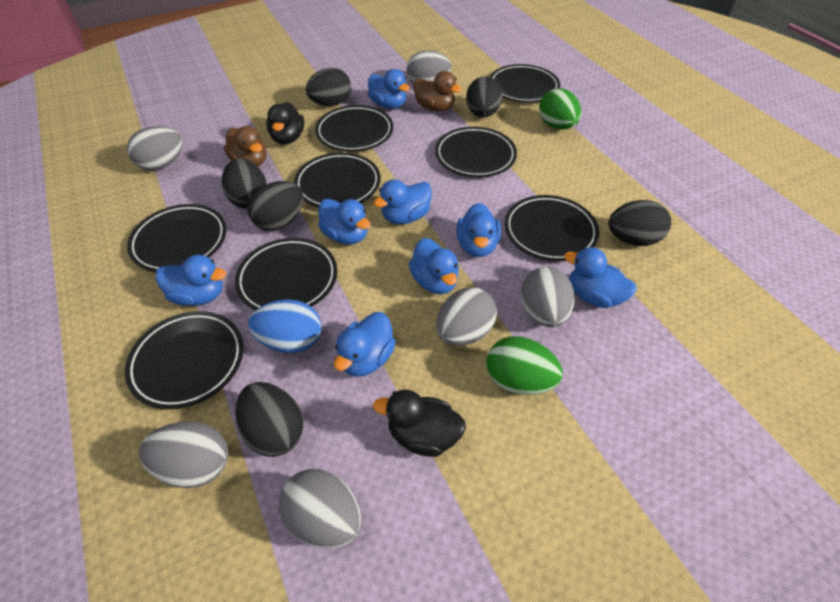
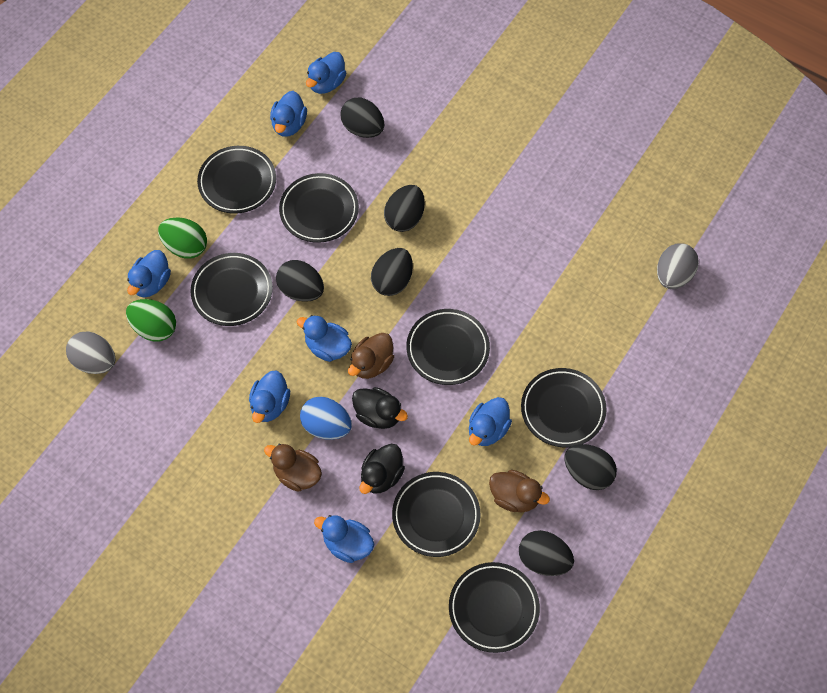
black plate: [125,311,243,409] [127,204,226,272] [235,238,337,310] [294,153,381,207] [315,105,393,152] [435,127,517,177] [490,64,560,103] [505,195,599,261] = 8 -> [190,253,273,326] [197,146,276,214] [279,173,359,243] [392,472,481,557] [406,309,490,385] [449,562,540,653] [521,368,607,447] = 7
blue duck: [155,255,226,306] [318,199,370,245] [334,312,396,377] [368,69,410,109] [373,179,432,224] [409,238,459,294] [456,203,501,257] [564,247,637,308] = 8 -> [127,250,171,297] [249,370,290,423] [270,91,307,137] [297,315,352,362] [306,52,346,94] [314,515,374,563] [469,397,512,446] = 7
brown duck: [224,126,267,167] [413,71,462,111] = 2 -> [264,444,322,492] [348,333,394,379] [489,470,550,512] = 3
grey egg: [127,126,183,170] [139,421,228,488] [279,469,361,548] [407,50,452,84] [436,287,497,346] [521,267,575,328] = 6 -> [66,332,116,374] [657,243,699,289] = 2

